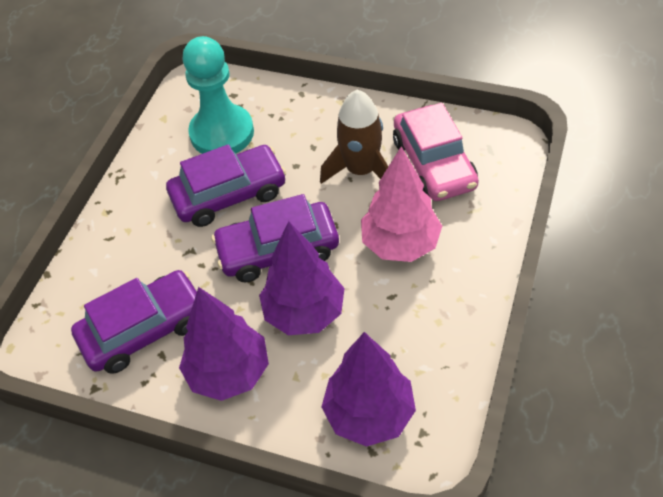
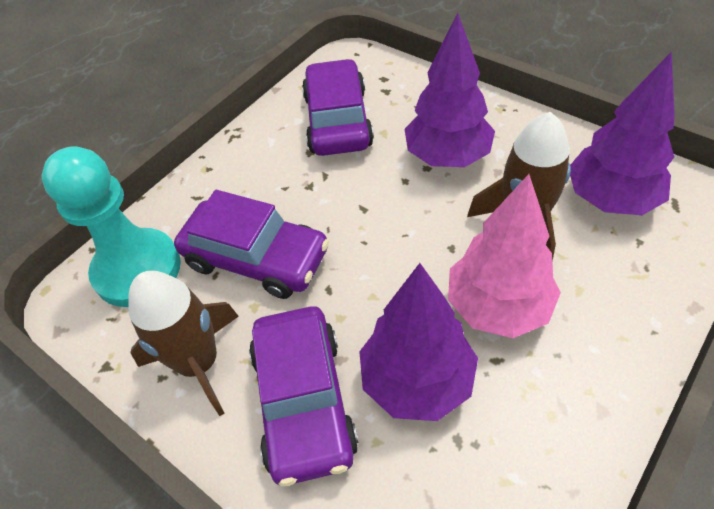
brown rocket: [320,90,388,184] = 1 -> [128,271,239,416] [467,112,571,261] = 2
pink car: [393,103,479,201] = 1 -> none = 0

